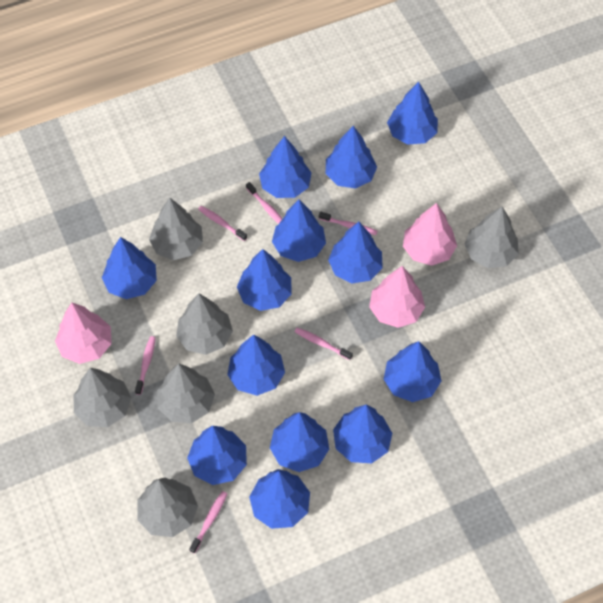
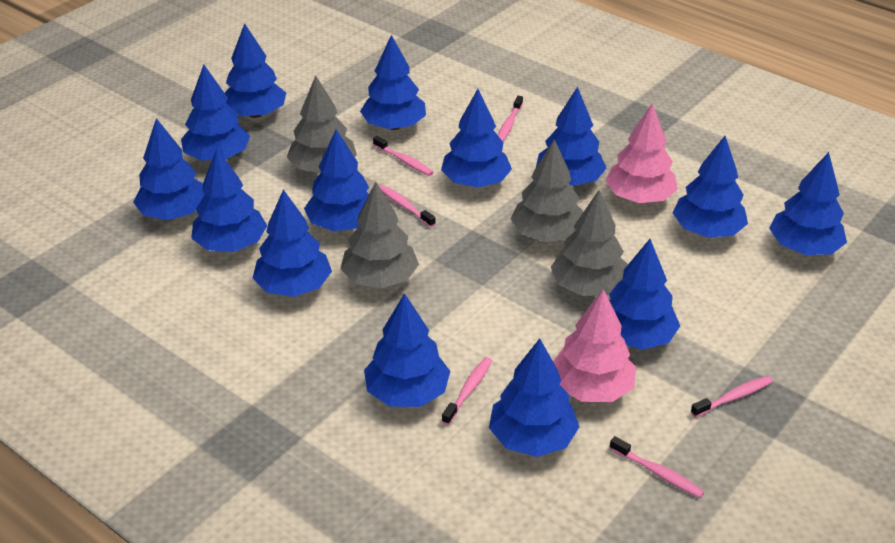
blue tree: [102,237,157,299] [187,426,247,485] [227,335,285,396] [237,249,292,311] [249,469,310,529] [259,136,311,198] [270,412,329,472] [272,200,326,262] [326,126,377,189] [328,222,383,283] [333,405,392,463] [384,341,442,402] [387,82,438,145] = 13 -> [133,118,205,220] [181,65,250,161] [191,149,267,252] [225,23,286,118] [253,189,332,297] [304,129,369,231] [360,35,426,130] [364,293,450,407] [441,89,512,187] [489,338,579,457] [536,87,607,186] [609,239,680,350] [673,136,748,238] [769,152,847,255] = 14
grey tree: [74,368,131,427] [137,477,198,537] [149,198,203,260] [157,363,215,423] [176,294,233,355] [465,206,519,268] = 6 -> [287,75,357,173] [341,182,419,289] [511,139,583,242] [551,190,628,296] = 4
pink tree: [55,303,112,364] [369,266,425,328] [403,203,457,266] = 3 -> [553,289,636,402] [605,103,678,203] = 2

